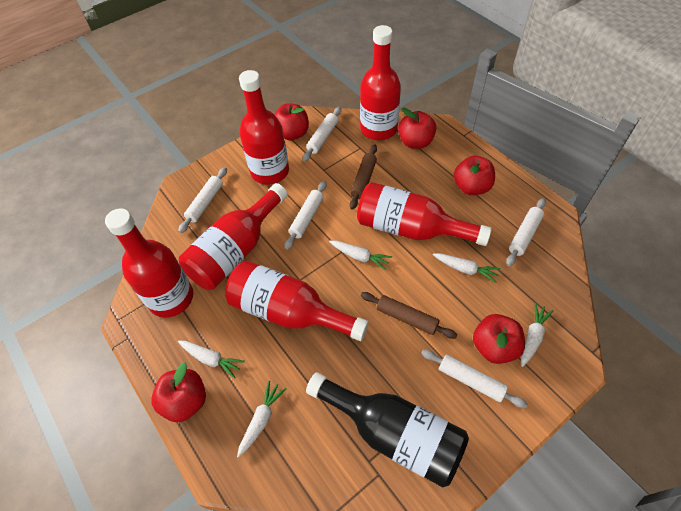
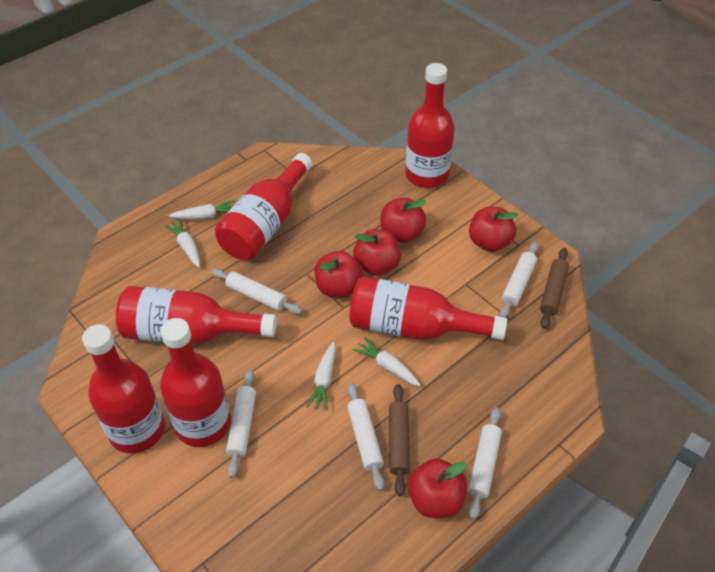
black bottle: [306,372,469,488] = 1 -> none = 0
white carrot: [178,341,245,379] [237,380,286,458] [329,241,392,271] [433,253,500,283] [521,303,554,367] = 5 -> [164,218,200,268] [168,200,235,220] [306,342,336,410] [353,337,421,387] = 4

